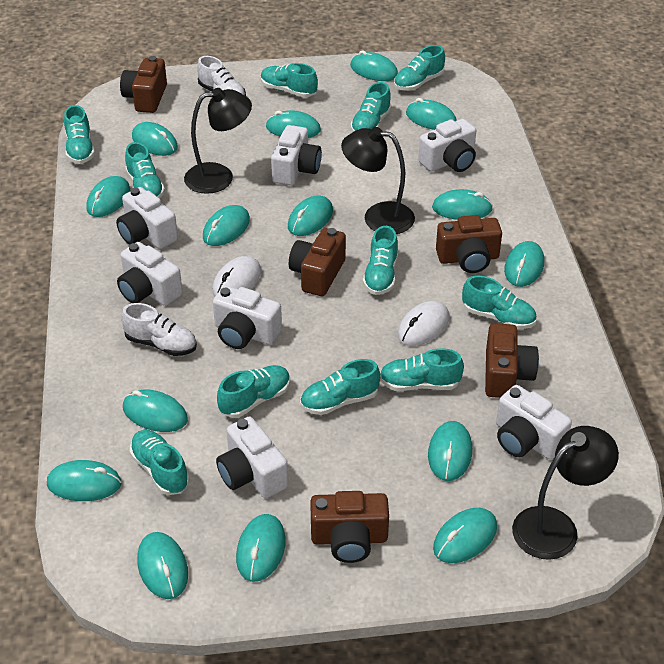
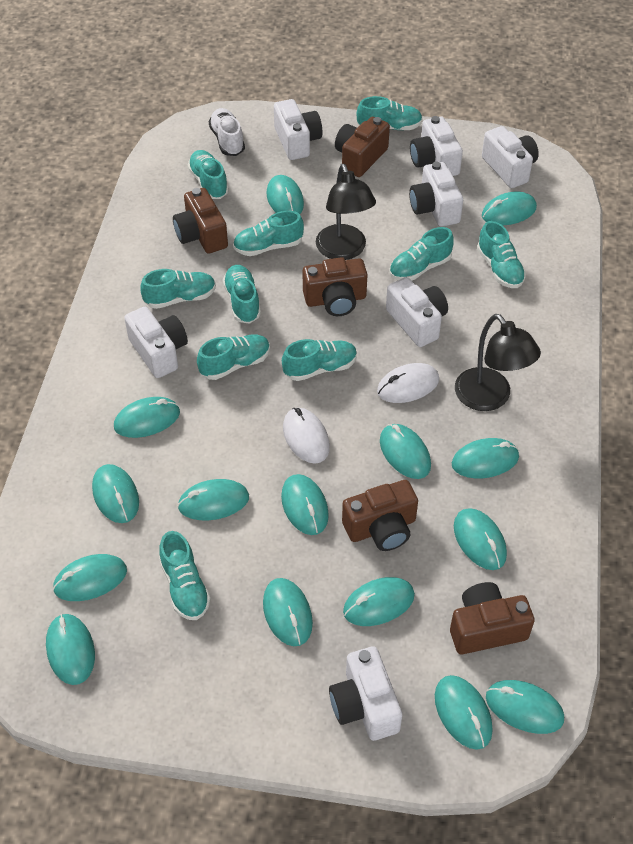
black lamp: [184,88,252,194] [341,127,415,234] [512,426,619,560] = 3 -> [316,164,376,260] [455,314,541,411] = 2
turquoise shoe: [64,105,95,164] [125,142,165,199] [129,430,189,495] [217,365,290,418] [261,63,318,98] [300,359,380,415] [351,82,391,132] [363,226,398,295] [380,348,464,391] [394,45,445,91] [462,276,536,329] = 11 -> [140,269,216,309] [159,531,211,620] [188,150,229,199] [197,334,270,380] [223,265,261,324] [233,211,304,256] [282,339,357,381] [357,96,423,130] [389,227,454,281] [477,221,526,288] = 10
white shoe: [121,303,197,356] [197,56,246,96] = 2 -> [209,108,245,156] = 1

